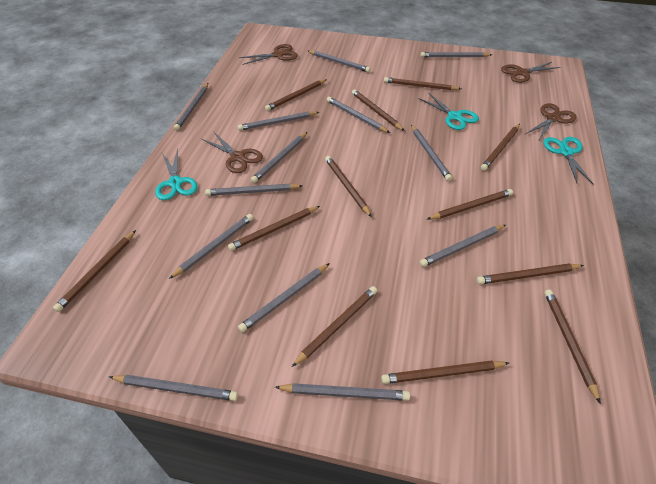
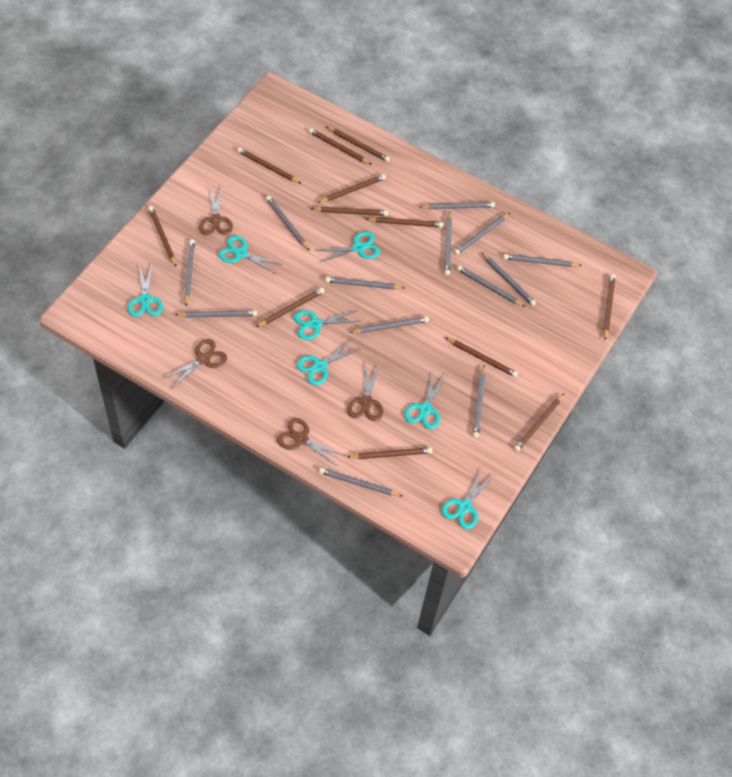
turquoise scissors: [155,148,198,200] [418,93,479,130] [543,137,593,184] = 3 -> [128,263,163,317] [219,236,283,274] [294,310,361,340] [296,340,360,385] [316,231,380,262] [404,372,447,429] [441,468,494,529] = 7

